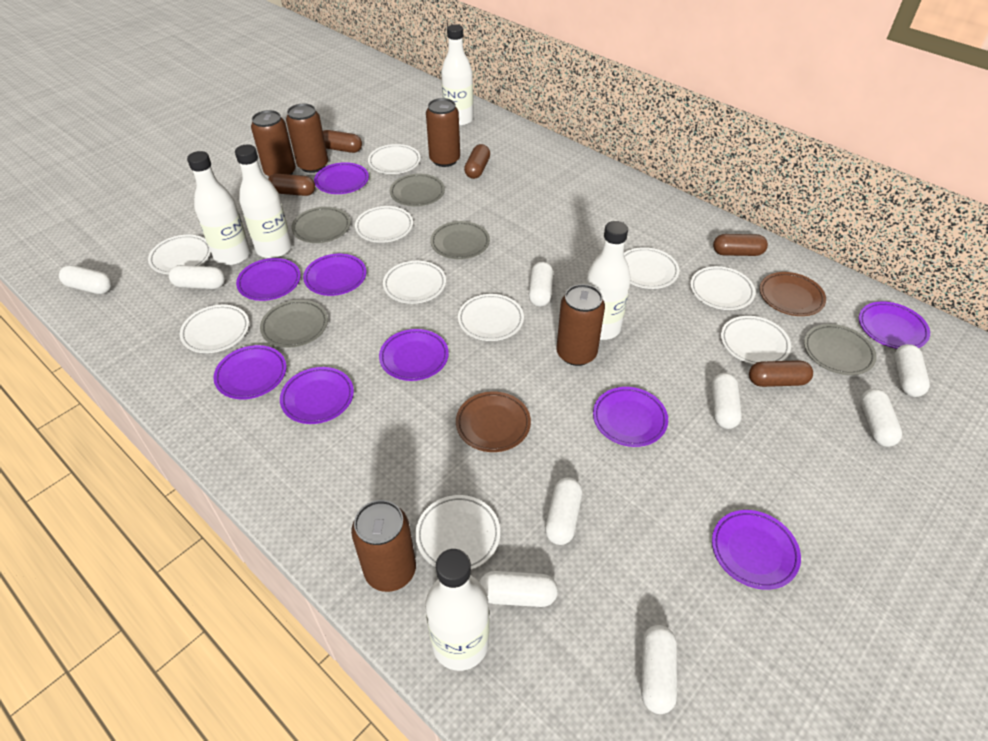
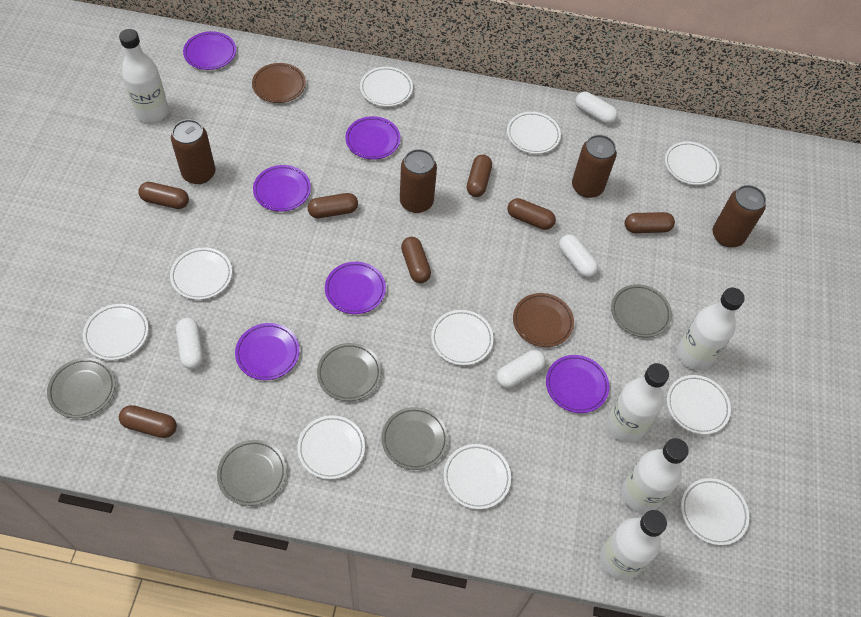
brown can: [251,110,296,177] [286,104,328,173] [351,500,416,592] [426,98,460,167] [556,284,605,366] = 5 -> [171,119,216,184] [400,149,437,213] [572,135,617,198] [713,185,766,247] = 4
brown capsule: [268,174,315,196] [323,130,362,153] [464,144,490,179] [713,234,768,256] [749,360,813,387] = 5 -> [119,405,177,438] [138,182,189,209] [308,193,358,218] [401,237,431,283] [467,155,492,197] [507,198,556,230] [625,212,675,233] = 7
purple plate: [213,345,286,400] [236,258,301,301] [280,367,354,424] [303,254,366,296] [314,162,369,194] [379,329,449,381] [593,387,668,447] [712,510,801,590] [859,301,930,349] = 9 -> [183,31,236,70] [235,323,300,380] [253,165,311,212] [325,262,386,314] [345,116,401,159] [546,355,609,413] = 6
white capsule: [59,265,112,294] [169,265,225,289] [479,571,558,607] [529,262,553,307] [545,477,583,545] [641,625,677,714] [711,373,742,429] [860,389,902,447] [894,344,930,397] = 9 -> [176,318,203,369] [496,350,546,388] [559,234,598,278] [575,92,618,124] = 4

